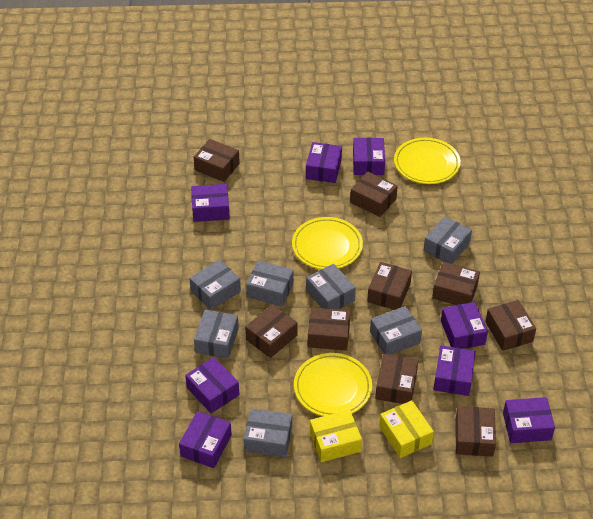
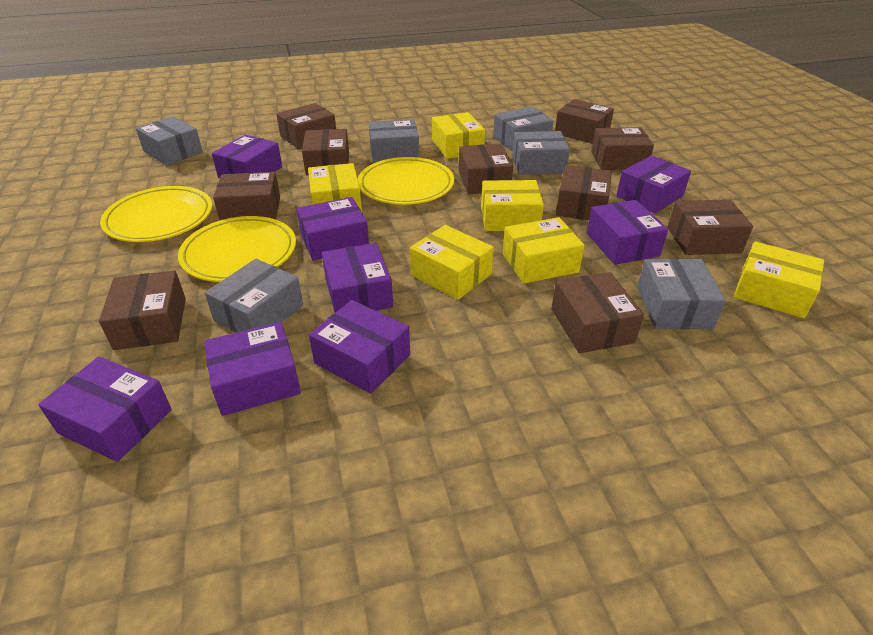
brown box: [194,139,240,182] [245,304,297,358] [308,307,350,351] [350,172,398,217] [367,262,412,310] [375,354,418,404] [432,262,480,305] [455,406,496,457] [485,300,536,351] = 9 -> [99,270,186,350] [213,172,280,220] [276,103,336,149] [302,129,349,176] [459,144,513,194] [551,272,644,353] [555,99,614,144] [556,165,612,220] [591,127,654,170] [667,199,753,255] = 10
grey box: [189,259,241,310] [194,309,239,359] [244,408,292,457] [246,260,294,307] [306,264,356,309] [370,306,422,355] [424,216,472,264] = 7 -> [136,116,203,166] [205,259,303,333] [369,120,419,163] [493,106,554,152] [512,131,570,175] [637,259,726,329] = 6
yellow box: [310,410,362,462] [379,400,434,458] = 2 -> [308,163,362,212] [410,225,494,300] [432,112,485,159] [481,180,544,231] [503,217,585,284] [734,241,824,318] = 6

